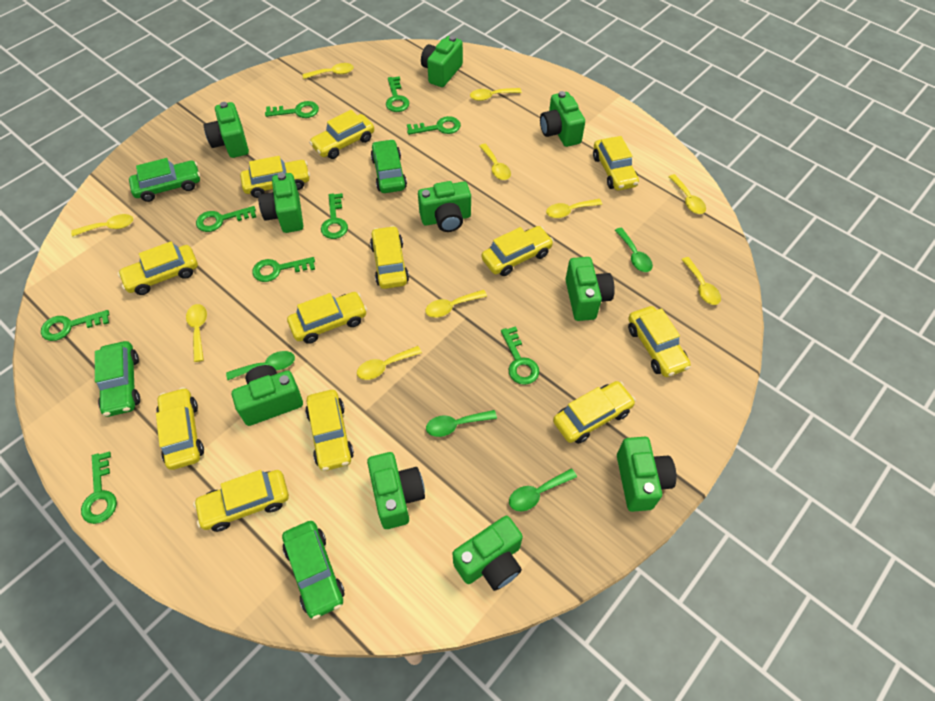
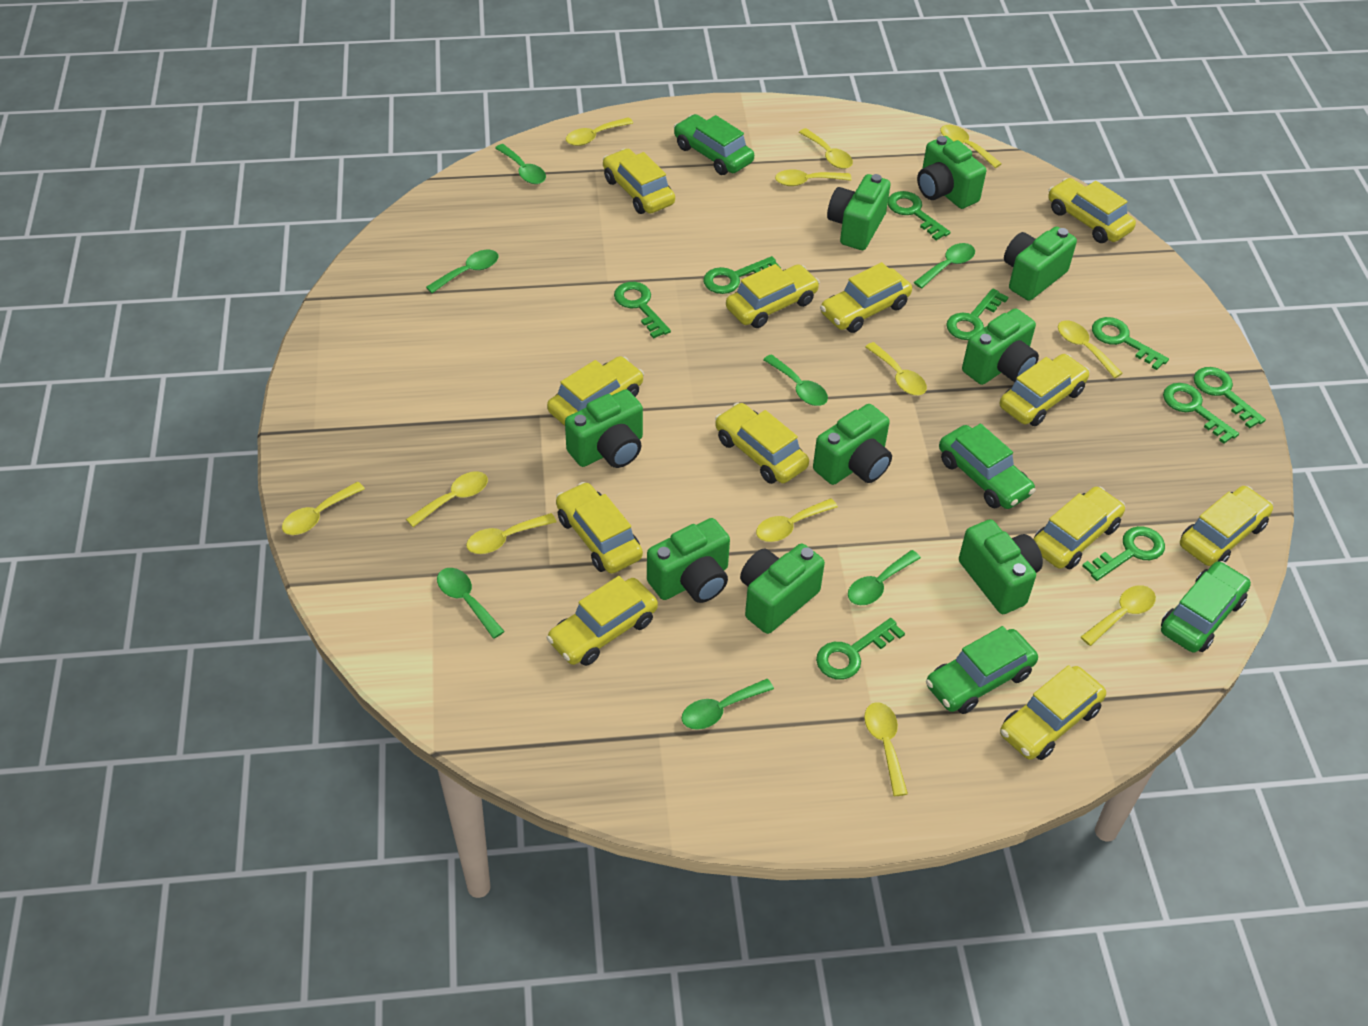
green camera: [204,102,249,158] [232,365,303,426] [258,173,303,233] [367,452,425,529] [418,181,471,232] [421,36,463,87] [453,516,523,591] [540,91,585,147] [566,257,615,321] [617,437,676,512] = 10 -> [565,389,643,468] [647,518,730,603] [740,543,825,634] [813,404,892,485] [827,174,891,250] [917,136,986,209] [959,519,1043,614] [962,308,1039,385] [1004,227,1077,301] = 9
green spoon: [226,351,295,380] [426,410,497,437] [509,469,577,511] [615,228,653,272] = 4 -> [426,250,498,293] [437,568,505,639] [495,144,546,184] [682,679,774,730] [763,354,828,406] [848,550,921,605] [914,243,975,289] = 7
yellow spoon: [71,214,133,236] [186,304,207,362] [303,63,354,79] [357,346,422,380] [425,290,487,318] [470,88,522,101] [479,144,511,180] [546,199,602,218] [669,174,706,214] [681,257,721,305] = 10 -> [282,482,365,535] [406,471,488,527] [466,513,556,554] [566,117,633,146] [756,498,838,542] [775,169,851,186] [799,128,853,169] [864,702,908,796] [865,342,927,395] [940,125,1002,168] [1058,320,1123,378] [1081,585,1156,646] = 12

